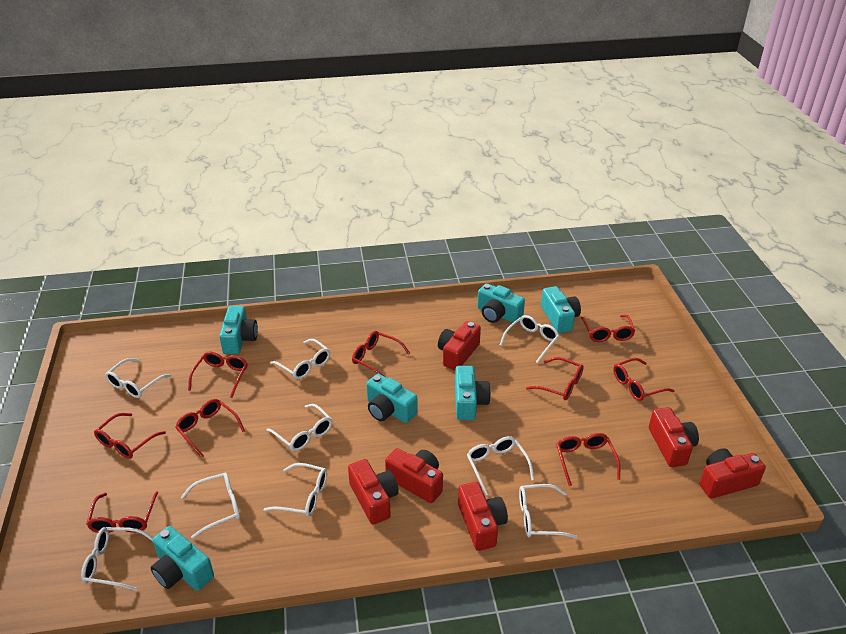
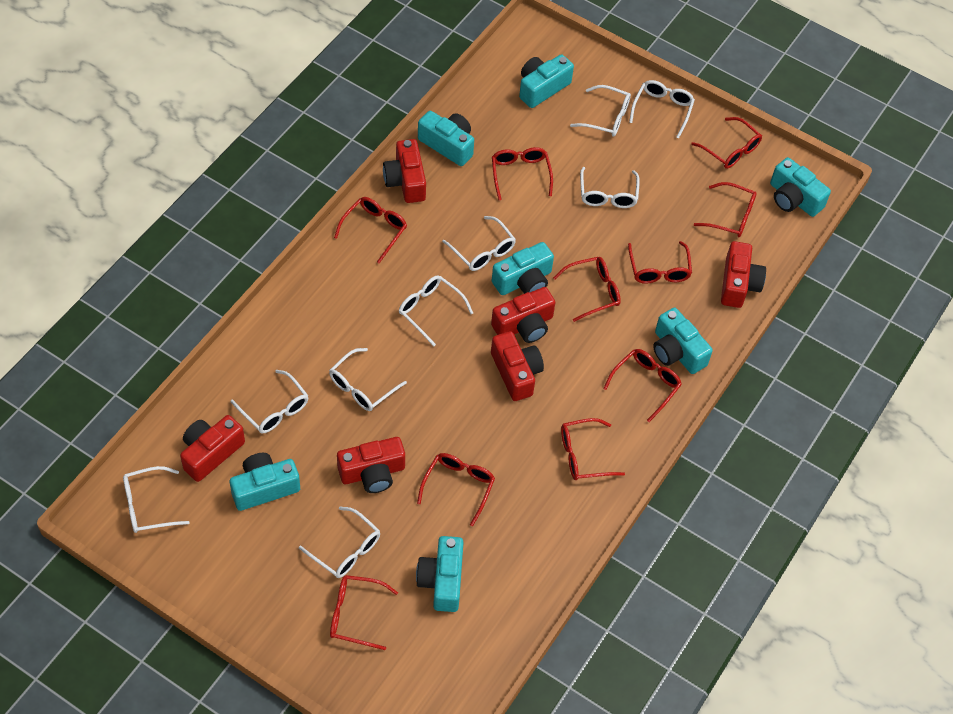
red glasses: [86,491,159,533] [94,413,166,459] [175,399,245,458] [188,351,248,398] [352,331,410,378] [526,357,584,400] [556,433,620,486] [581,315,635,342] [613,358,675,401] = 9 -> [330,575,398,650] [334,197,407,263] [417,453,495,526] [492,147,553,200] [553,257,621,322] [561,418,625,480] [603,349,682,422] [628,241,692,284] [691,117,762,169] [694,182,757,237] = 10
turquoise camera: [151,526,214,591] [219,306,258,354] [366,374,417,423] [455,366,491,420] [477,283,525,323] [541,286,581,333] = 6 -> [230,453,300,511] [416,536,464,612] [418,111,474,166] [492,242,554,295] [519,54,574,108] [653,308,713,374] [770,157,831,217] = 7

